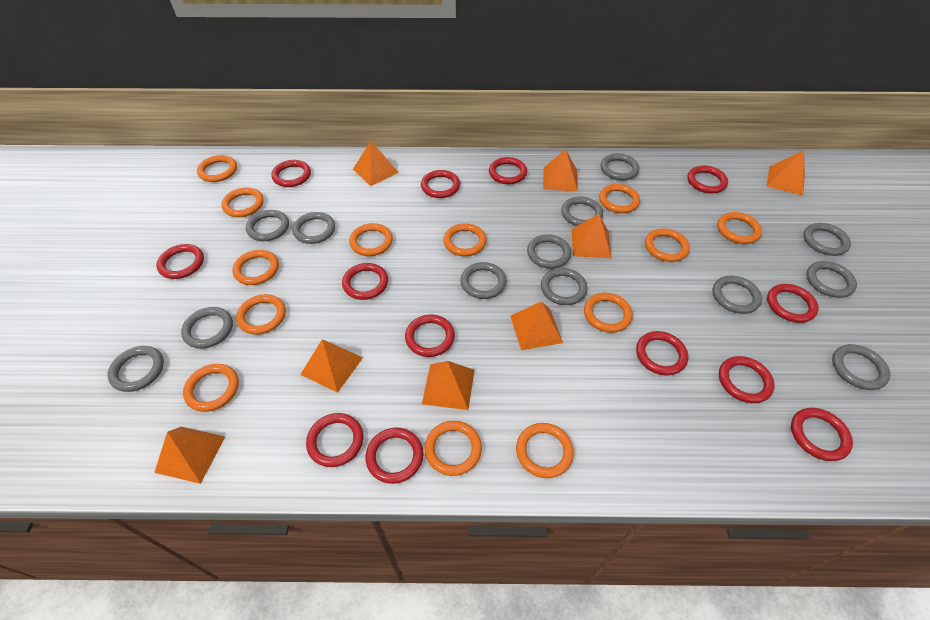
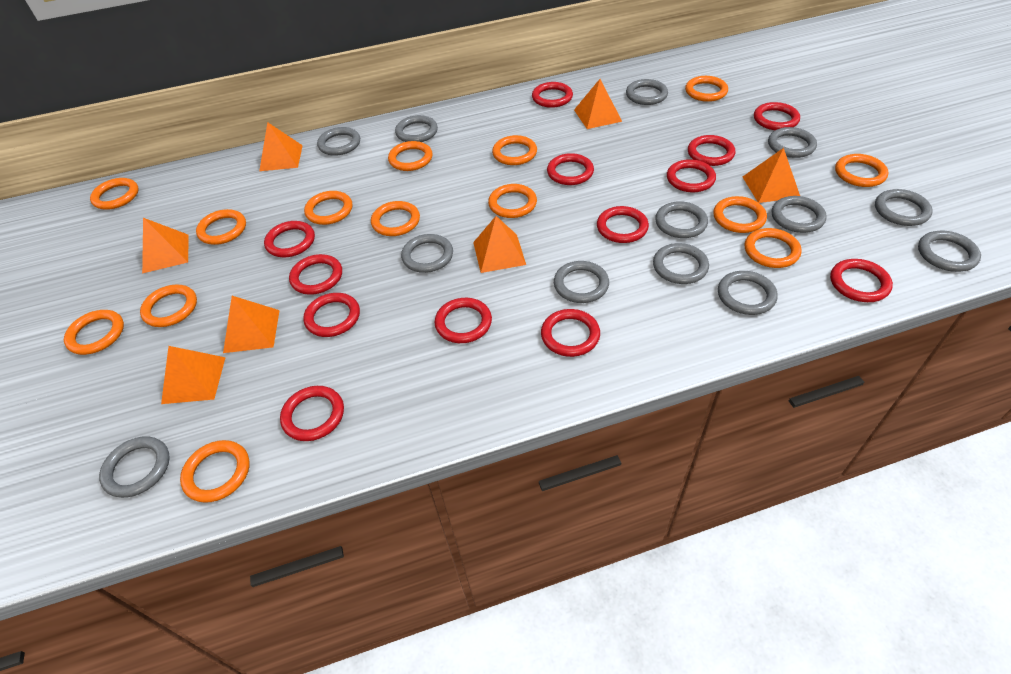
orange pyramid: [154,427,225,484] [300,339,363,393] [353,141,399,186] [422,361,474,410] [510,301,563,350] [543,149,578,192] [571,214,612,258] [767,150,805,195] = 8 -> [142,218,189,273] [161,346,226,404] [223,296,280,353] [259,122,303,171] [473,216,526,273] [574,79,622,129] [743,148,800,203] = 7
orange ring: [183,364,239,412] [197,155,237,182] [222,188,264,217] [232,250,279,285] [236,294,286,335] [349,223,393,256] [425,421,482,476] [443,223,487,256] [516,423,574,478] [584,293,633,333] [599,184,640,213] [645,228,690,262] [717,212,762,244] = 13 -> [64,310,124,355] [90,178,139,210] [140,285,197,327] [180,440,250,503] [196,209,246,245] [304,191,352,225] [371,201,420,236] [388,141,433,171] [488,184,537,218] [492,135,537,165] [685,76,728,102] [713,196,767,233] [745,228,802,268] [835,154,888,187] = 14

